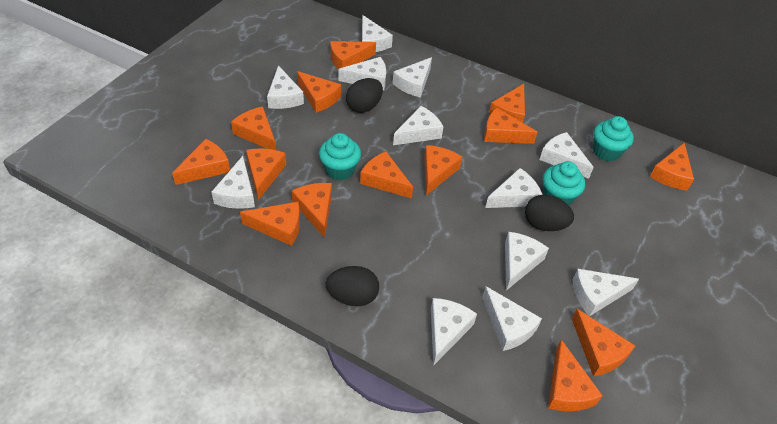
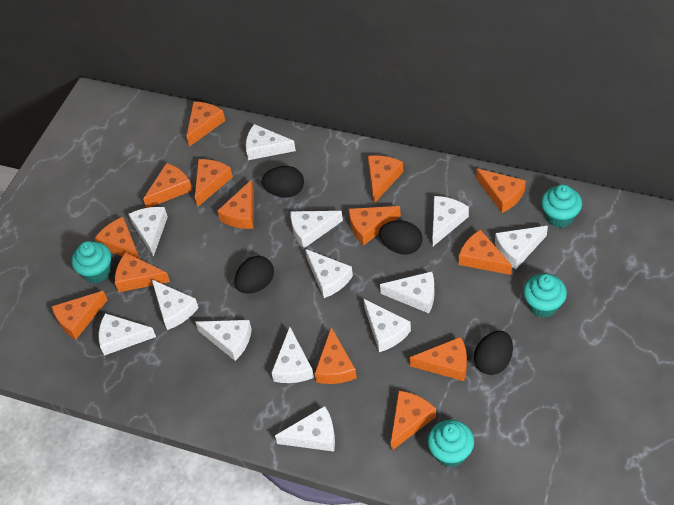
black egg: [326,266,379,307] [346,78,383,113] [525,195,574,231] = 3 -> [234,256,274,294] [262,166,304,198] [379,220,423,255] [474,331,513,375] = 4
turquoise cupcake: [319,133,361,180] [543,161,585,205] [593,116,634,162] = 3 -> [72,241,111,283] [428,420,474,467] [523,274,567,318] [541,184,582,228] = 4
white cheese: [211,156,255,209] [267,65,304,109] [339,57,386,90] [362,15,393,52] [393,57,432,98] [393,106,444,145] [431,298,477,366] [482,286,542,351] [485,168,543,208] [505,232,549,290] [539,132,594,179] [573,269,639,316] = 12 -> [99,313,156,356] [129,207,168,257] [152,280,199,330] [195,320,252,361] [246,124,296,160] [271,327,314,383] [275,406,335,451] [291,211,343,249] [305,249,353,298] [363,299,411,352] [380,271,435,313] [432,196,469,246] [495,226,548,269] = 13

